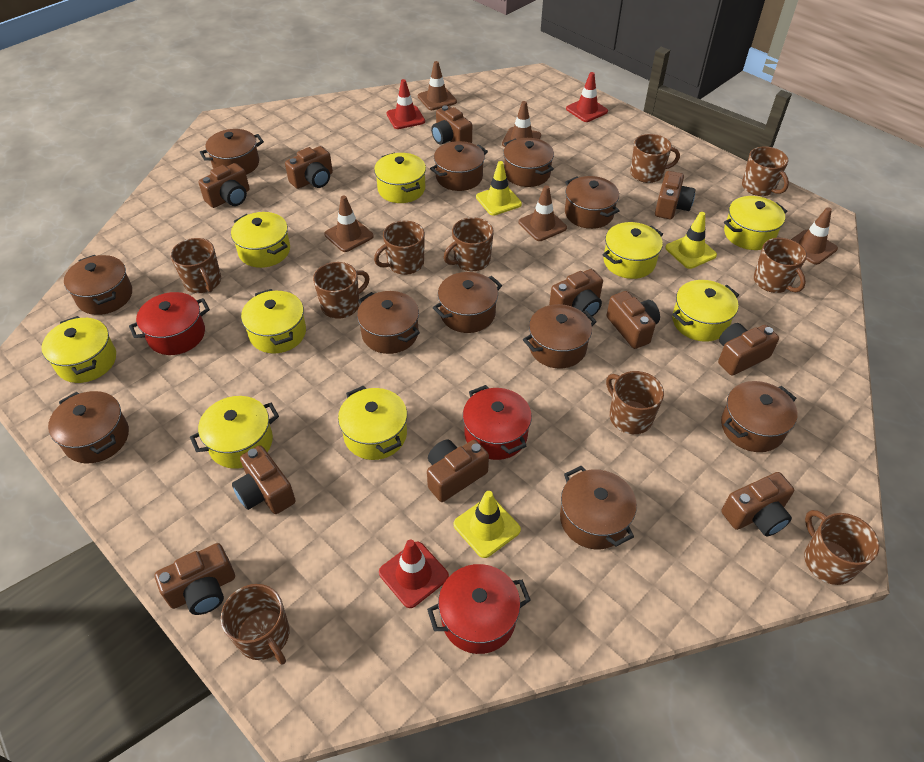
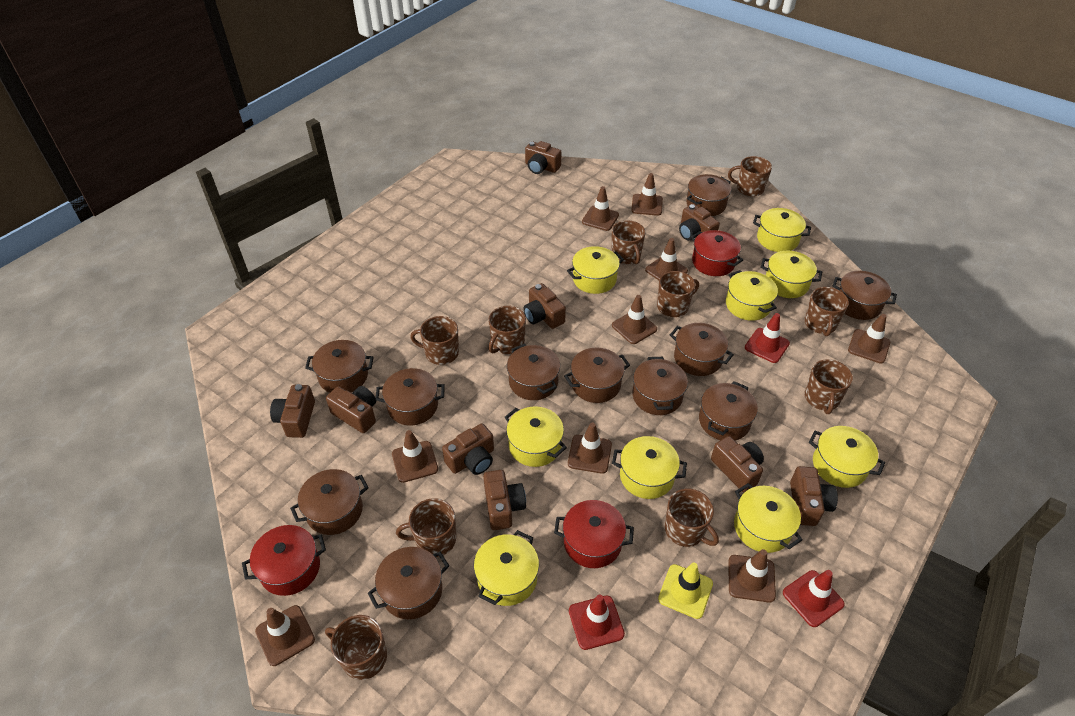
brown camera: [155,543,235,615] [198,163,250,208] [232,445,296,514] [285,146,333,189] [427,440,489,502] [431,105,472,145] [549,269,603,316] [607,291,660,349] [655,171,695,219] [718,323,779,375] [722,472,794,537] = 11 -> [270,384,315,438] [326,386,376,433] [442,423,494,475] [483,470,526,530] [524,283,566,329] [525,141,562,174] [679,204,720,240] [711,436,764,493] [790,466,838,526] = 9
brown traffic cone: [324,195,374,252] [418,61,457,110] [502,101,541,147] [519,185,567,241] [791,207,838,265] = 5 -> [255,605,315,666] [392,430,438,483] [568,423,612,474] [582,186,619,231] [612,295,657,344] [631,173,663,216] [645,238,688,280] [729,549,776,603] [848,314,890,364] = 9
yellow traffic cone: [454,491,521,558] [476,161,522,216] [665,212,717,269] = 3 -> [658,563,713,619] = 1

